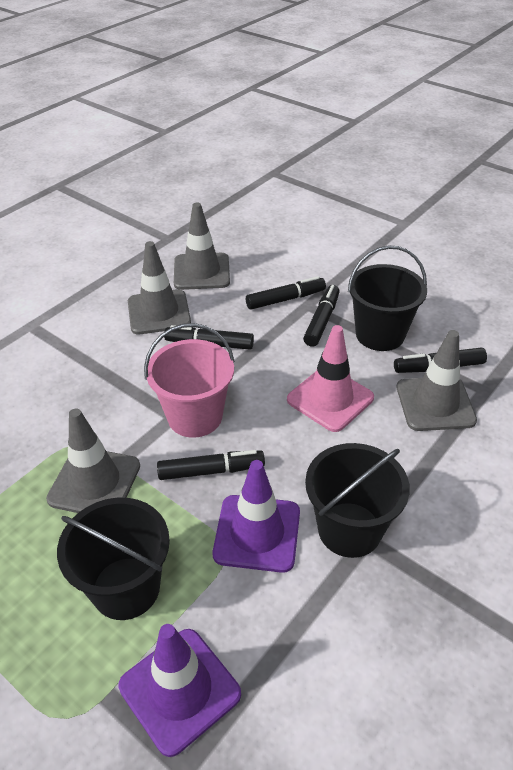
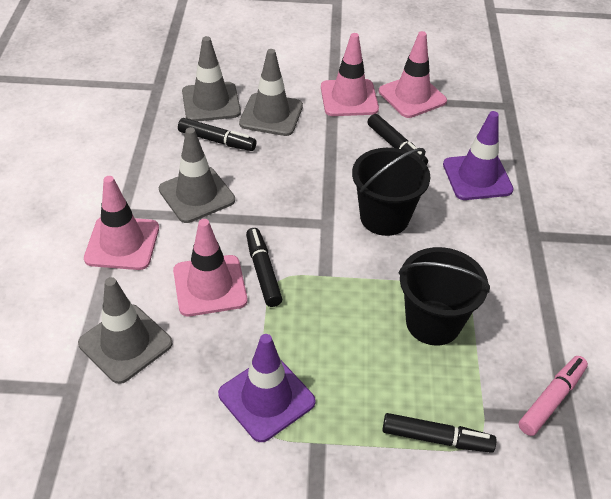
black bucket: [57,498,170,620] [305,443,410,558] [348,245,427,351] = 3 -> [352,148,430,236] [399,247,490,345] = 2
black marker: [157,450,265,480] [164,325,254,350] [246,276,326,310] [303,285,340,347] [394,348,487,373] = 5 -> [178,118,256,151] [246,228,282,307] [368,114,428,165] [382,413,497,453] = 4
pink bucket: [144,323,235,438] = 1 -> none = 0
pink marker: none = 0 -> [518,356,588,436] = 1
pink traffic cone: [287,325,374,432] = 1 -> [84,176,159,270] [173,219,247,316] [321,33,379,116] [379,31,447,118] = 4

